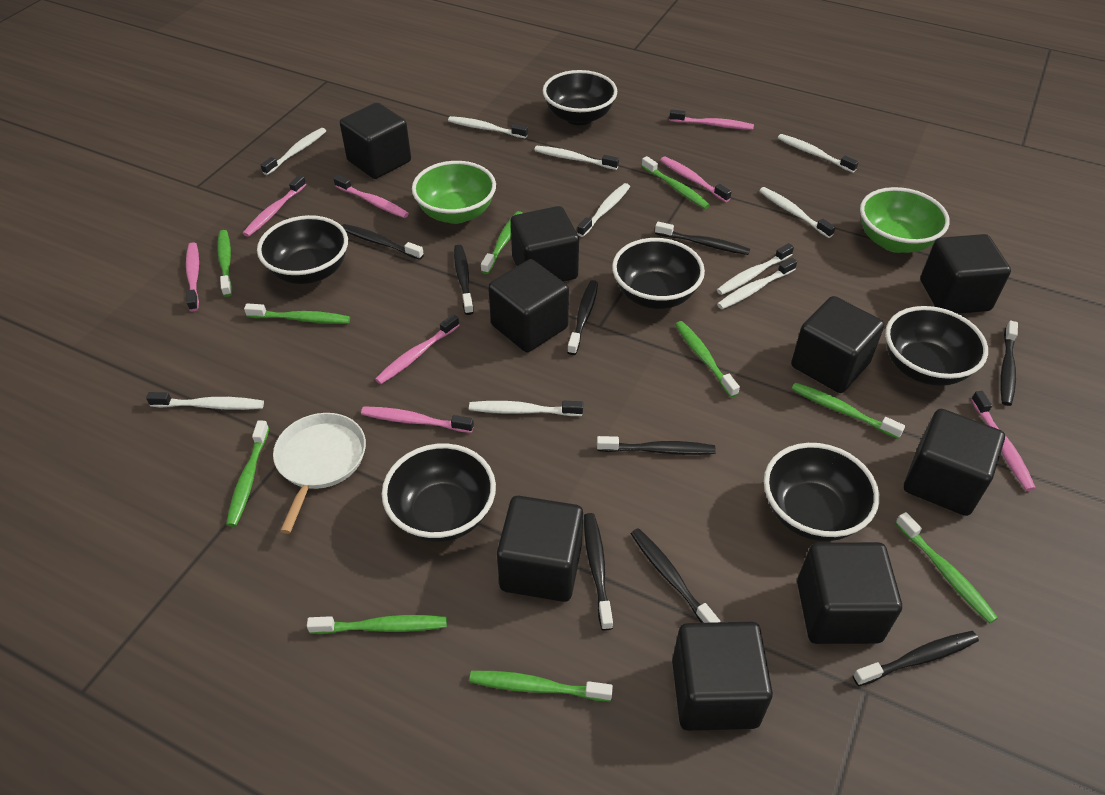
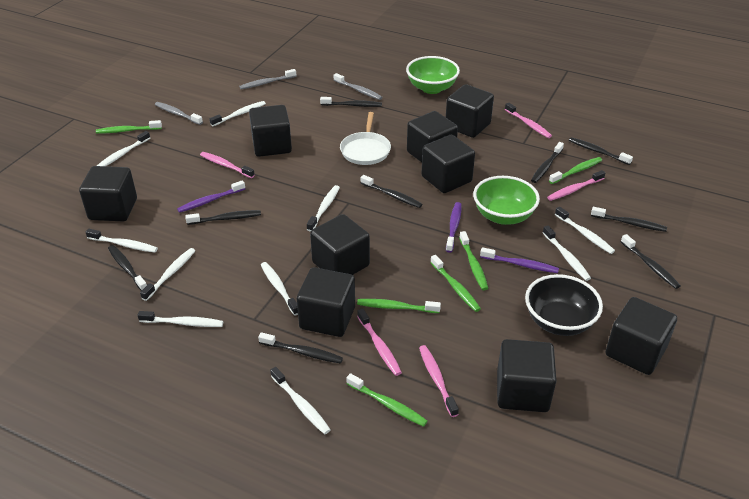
black bowl: [257,215,348,284] [382,443,496,542] [542,70,617,125] [612,238,705,309] [764,443,879,541] [885,306,988,386] = 6 -> [525,274,603,336] = 1
green toothbrush: [217,230,232,297] [226,420,269,527] [244,303,350,324] [307,615,447,634] [469,671,613,701] [481,211,522,274] [642,156,710,209] [675,321,740,398] [792,383,905,439] [895,512,998,624] = 10 -> [96,120,162,134] [346,373,427,427] [357,299,441,313] [430,255,481,312] [459,231,488,290] [549,157,602,184] = 6
grey toothbrush: none = 0 -> [155,102,203,125] [239,69,296,89] [334,73,382,100] = 3
pink toothbrush: [186,242,199,311] [243,175,306,237] [334,175,409,218] [361,406,474,433] [375,314,459,384] [660,156,732,202] [669,109,754,130] [971,391,1036,491] = 8 -> [200,152,255,178] [357,309,402,376] [419,345,459,417] [505,103,552,138] [547,170,605,201] = 5
purple toothbrush: none = 0 -> [177,180,245,213] [446,202,461,253] [480,247,559,273] = 3

